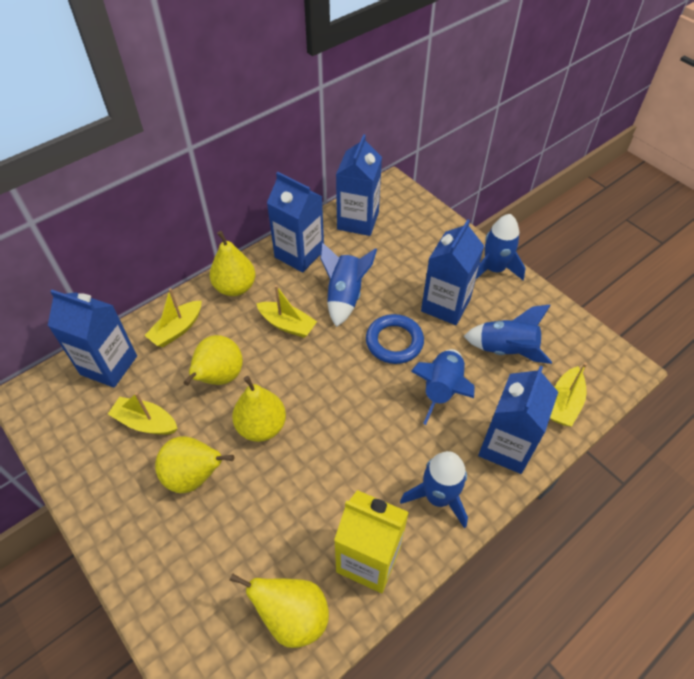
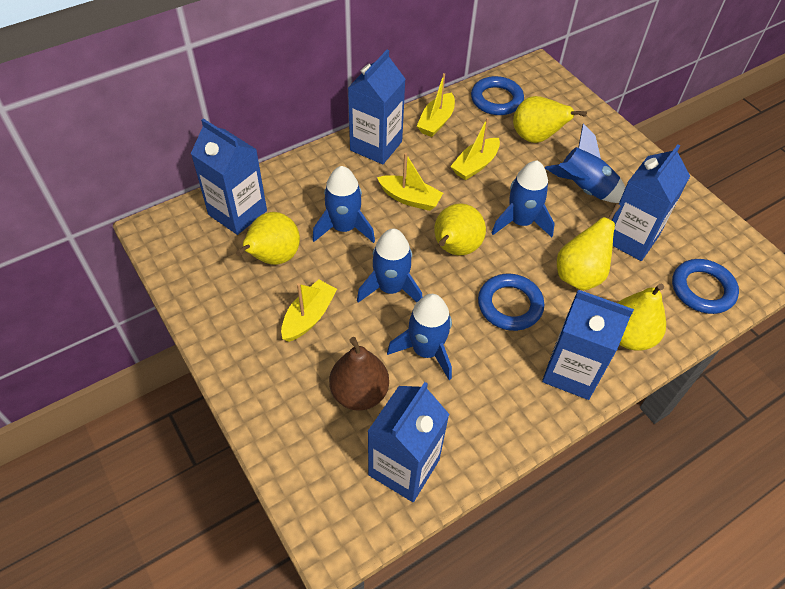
blue ring: [366,314,424,364] = 1 -> [471,76,524,115] [478,274,544,331] [672,259,739,314] = 3
brown pear: none = 0 -> [329,337,389,411] = 1
yellow carton: [334,490,409,593] = 1 -> none = 0

